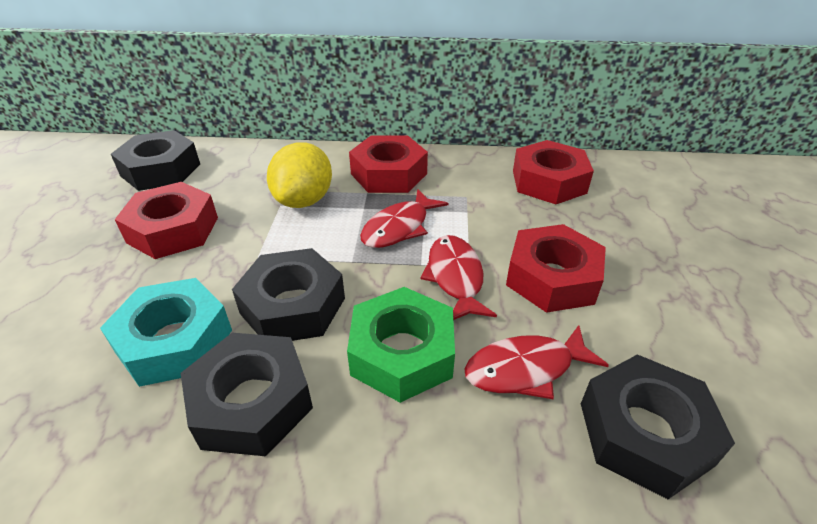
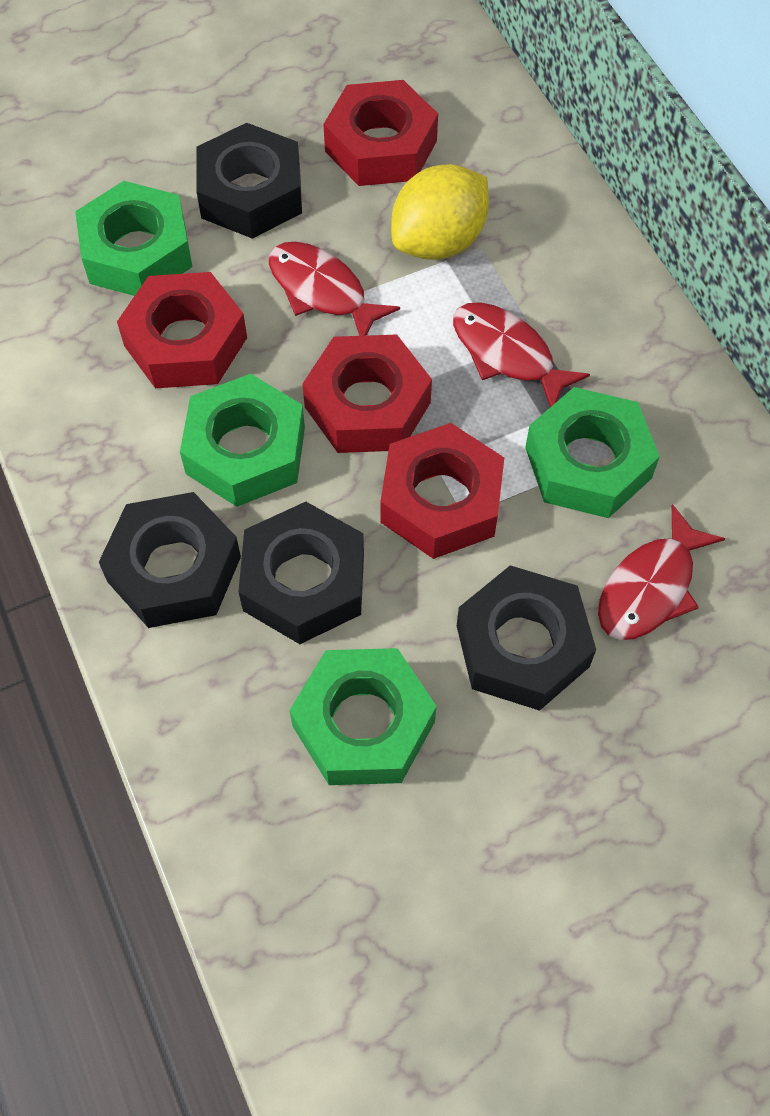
green nut: [347,287,455,403] = 1 -> [75,181,192,296] [180,374,305,507] [289,648,437,785] [525,387,660,518] = 4
turquoise nut: [100,278,232,387] = 1 -> none = 0

